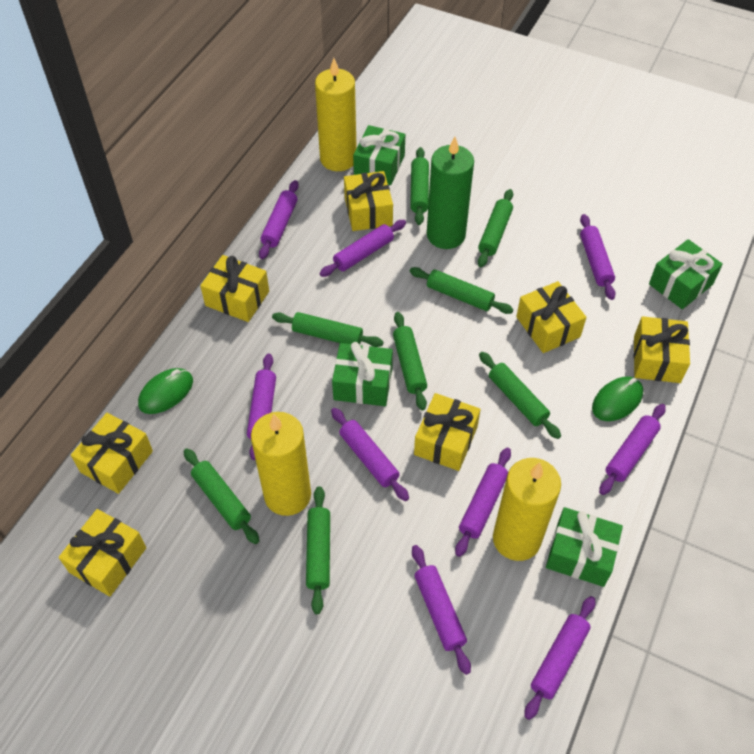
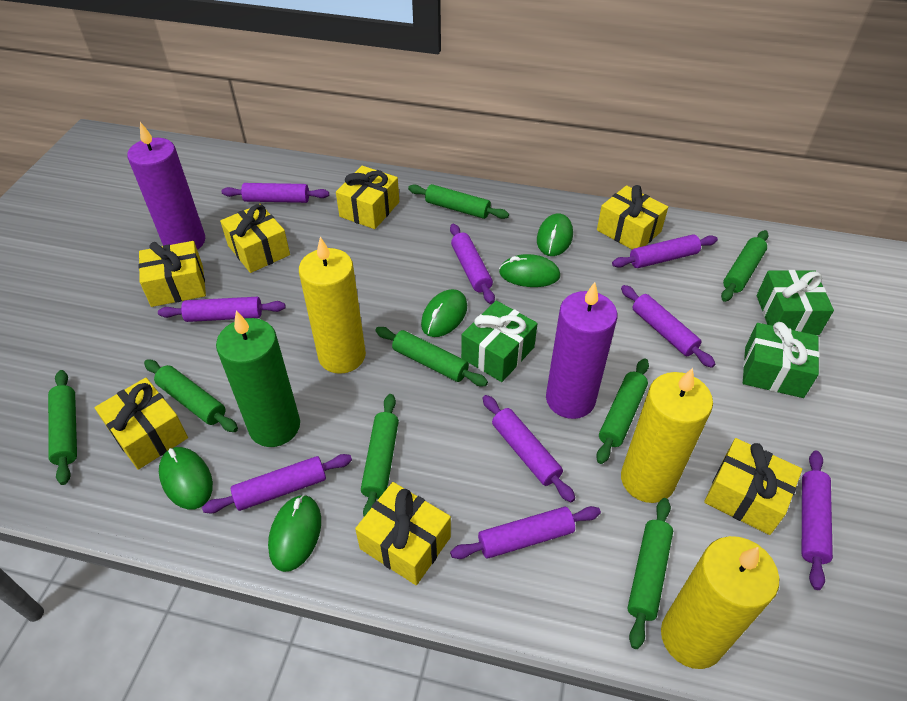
green gift: [332,342,393,406] [353,125,405,185] [546,507,623,587] [649,239,723,309] = 4 -> [461,301,538,382] [743,322,820,398] [757,270,834,335] = 3
green mouse: [138,368,193,414] [592,377,643,421] = 2 -> [159,447,213,509] [268,494,321,572] [421,289,467,337] [499,254,560,287] [537,213,573,256] = 5
purple candle: none = 0 -> [127,122,205,250] [546,282,617,419] = 2

